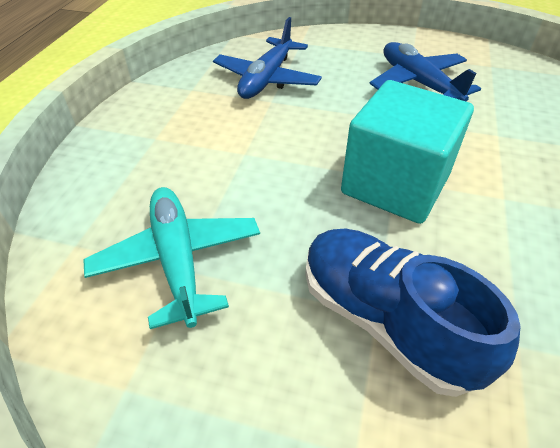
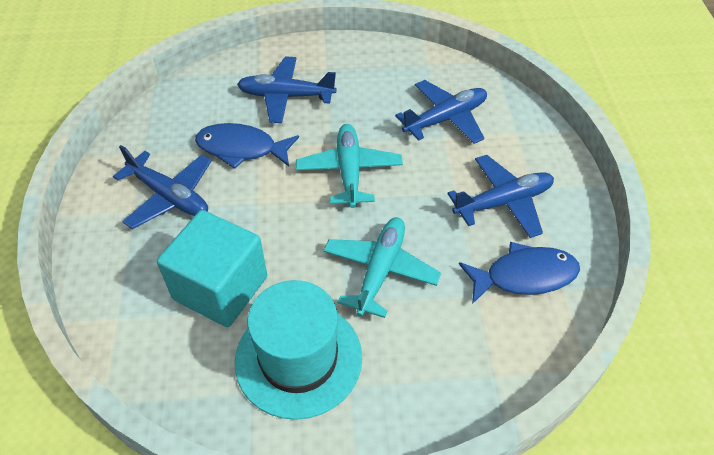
blue fish: none = 0 -> [195,123,299,169] [459,242,580,304] = 2
blue plane: [213,17,322,99] [370,42,481,102] = 2 -> [113,145,212,229] [237,56,337,123] [395,80,487,144] [447,155,554,238] = 4
blue shoe: [305,228,521,397] = 1 -> none = 0
turquoise hat: none = 0 -> [235,280,362,420] = 1
turquoise plane: [83,187,260,329] = 1 -> [296,124,403,208] [323,217,441,318] = 2

